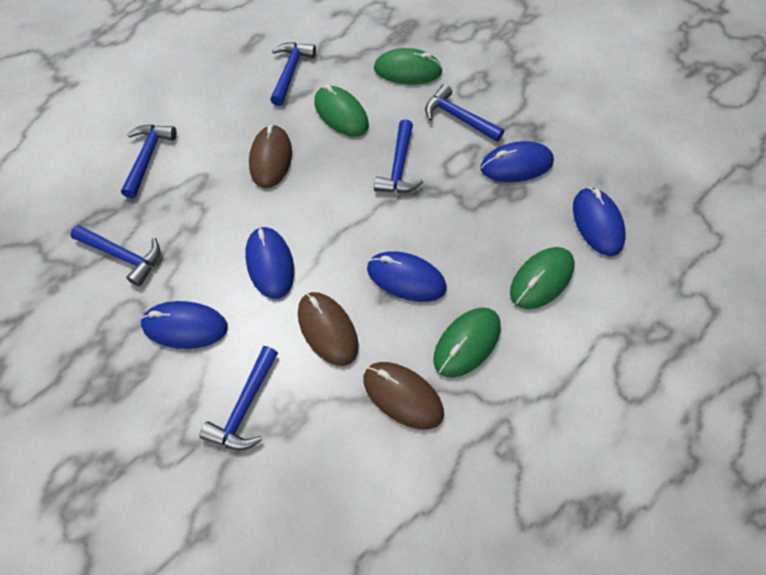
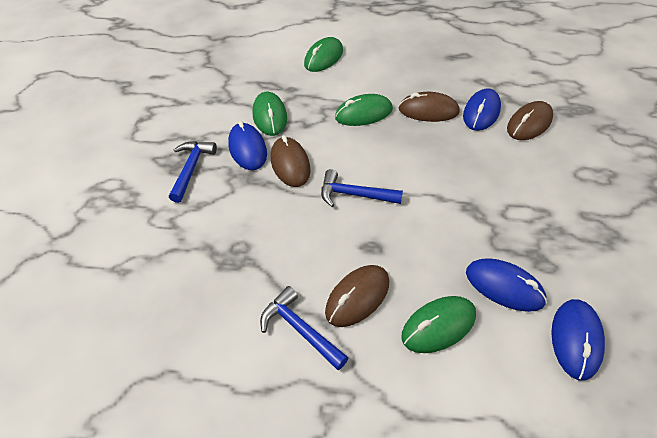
blue hammer: [70,225,160,287] [121,125,177,198] [199,346,278,450] [270,42,316,106] [374,119,423,193] [425,84,504,142] = 6 -> [169,141,217,203] [260,286,349,370] [321,169,403,207] = 3
blue mouse: [140,301,228,349] [245,226,294,299] [367,251,447,302] [480,141,554,182] [573,187,626,256] = 5 -> [228,121,267,170] [463,88,501,131] [466,258,547,312] [551,299,605,381] = 4
brown mouse: [249,125,292,188] [298,292,359,366] [364,362,444,430] = 3 -> [271,135,311,187] [325,265,389,327] [399,92,460,122] [507,101,553,140] = 4

